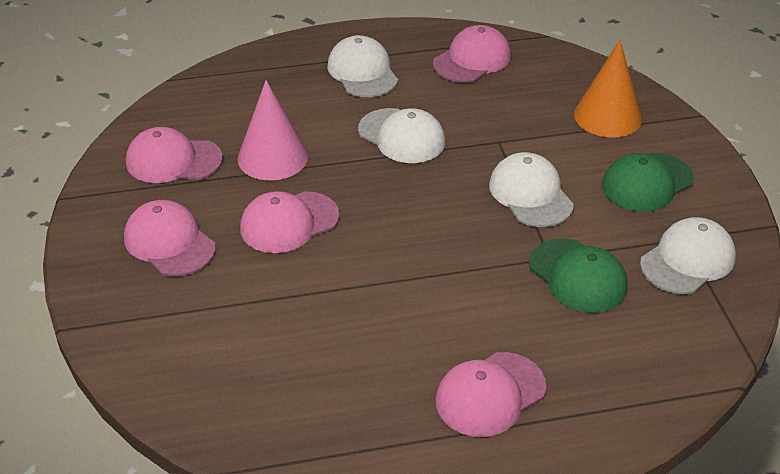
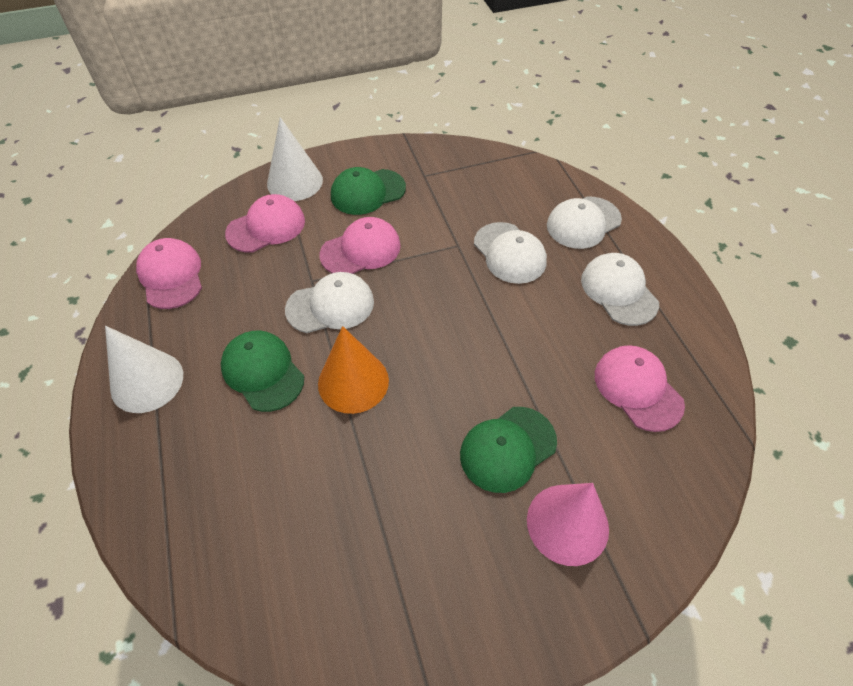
green cap: [529,238,627,313] [602,153,694,212] = 2 -> [221,331,304,412] [331,167,406,215] [460,407,557,493] = 3
pink cap: [124,200,216,276] [126,127,223,183] [240,191,339,253] [433,25,511,83] [436,352,546,437] = 5 -> [136,238,202,309] [225,194,305,253] [320,217,401,274] [595,345,685,432] = 4
white cone: none = 0 -> [105,326,183,413] [267,117,323,201] = 2

